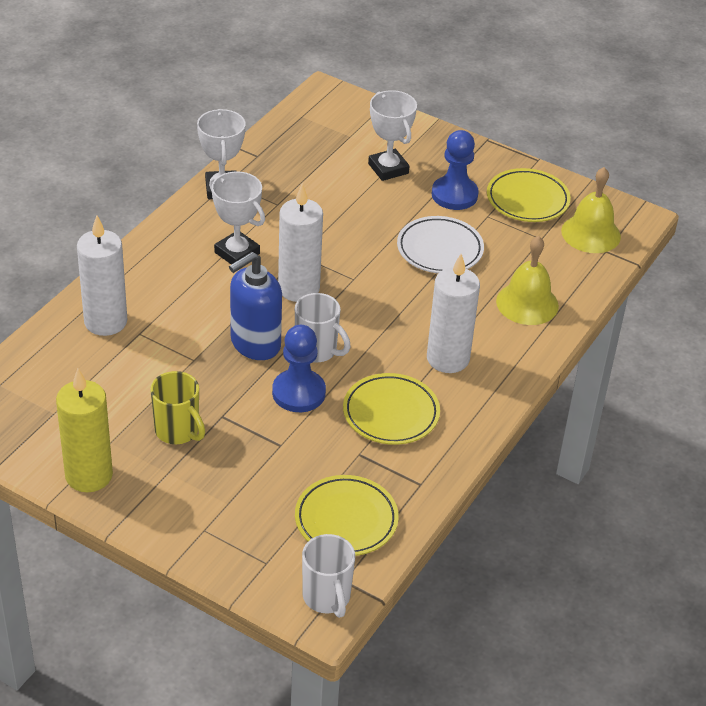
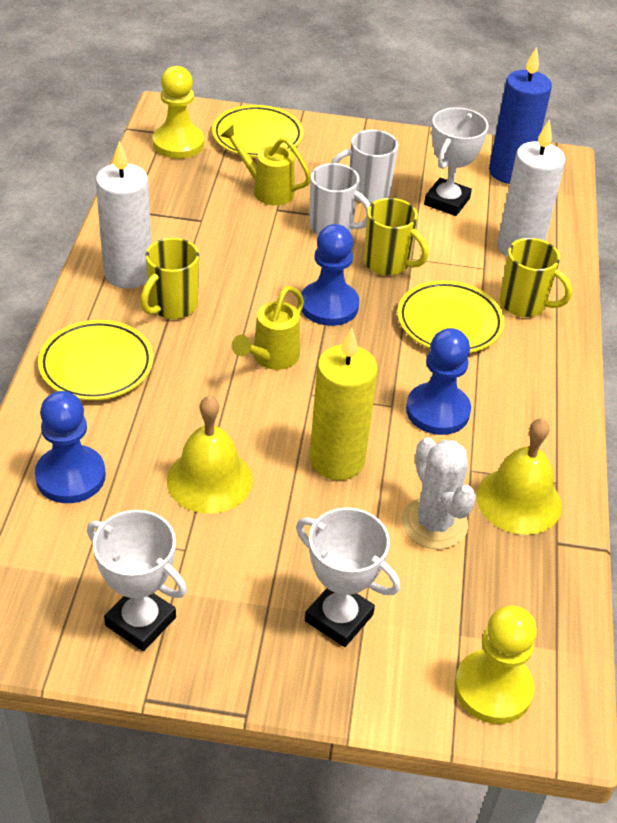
blue candle: none = 0 -> [489,47,552,184] = 1
blue pawn: [272,325,326,412] [432,130,479,210] = 2 -> [35,391,106,503] [301,224,359,326] [406,328,471,435] = 3
blue soap dispenser: [229,252,282,360] = 1 -> none = 0
white cactus: none = 0 -> [402,437,476,550] = 1
white candle: [77,216,127,336] [278,183,323,302] [427,254,480,373] = 3 -> [96,141,151,289] [497,119,565,257] = 2
white plate: [397,216,484,273] = 1 -> none = 0
yellow mug: [150,371,205,444] = 1 -> [140,238,199,319] [364,198,429,276] [500,238,572,317] = 3
yellow pawn: none = 0 -> [152,66,204,159] [454,605,537,724] = 2
yellow watering can: none = 0 -> [220,125,311,205] [232,286,304,370] = 2

